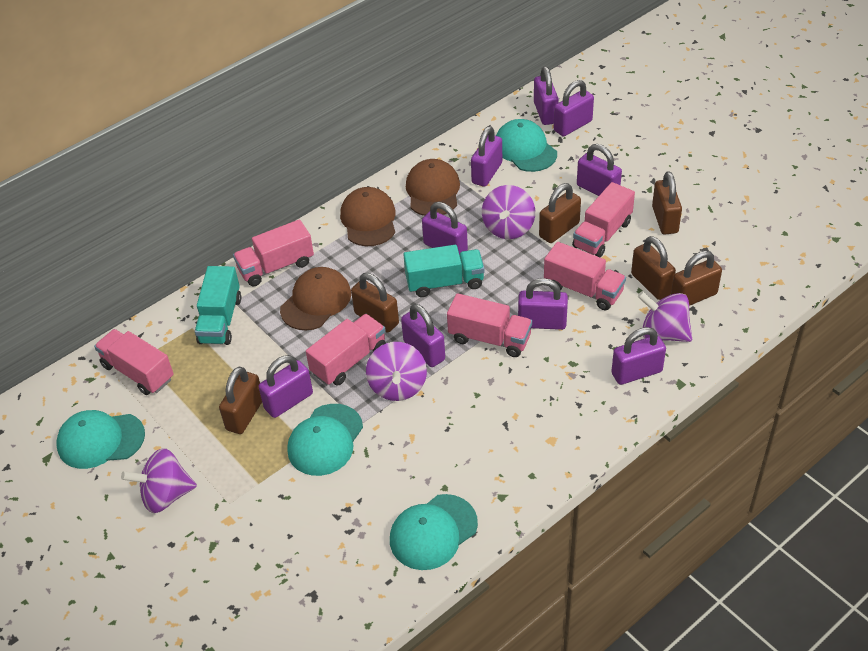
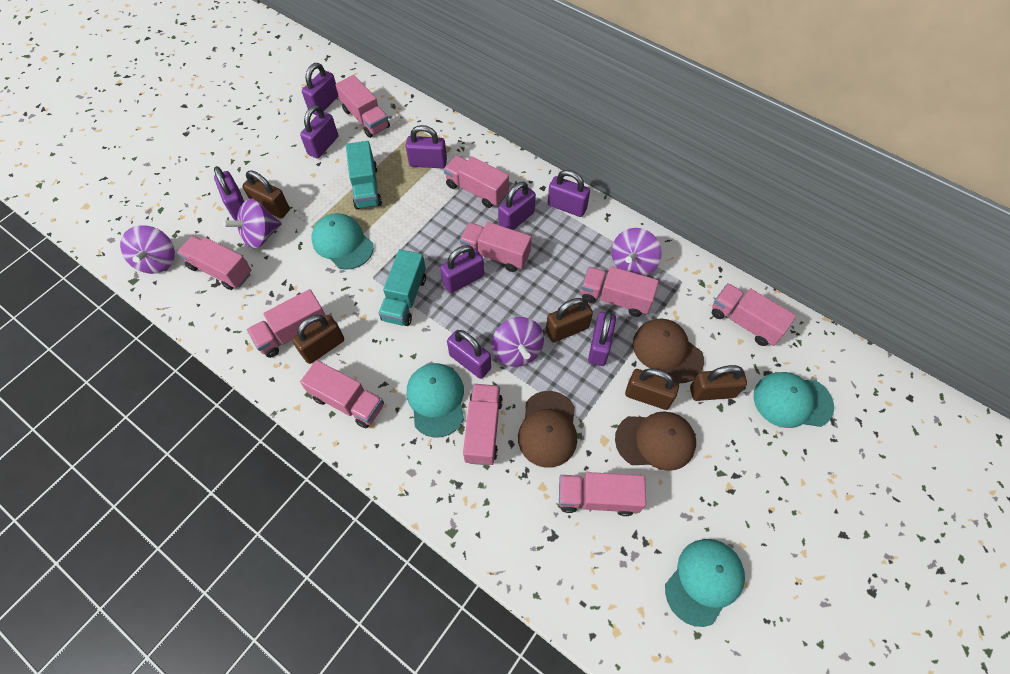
brown padlock: [219,366,262,434] [351,273,399,333] [539,183,581,243] [631,236,676,300] [652,171,682,234] [671,251,722,306] = 6 -> [242,170,290,218] [292,315,344,364] [546,298,593,343] [625,368,679,410] [690,365,747,401] = 5
pink truck: [94,329,174,395] [233,219,314,286] [306,314,386,386] [447,293,532,357] [544,242,626,310] [572,182,635,258] = 6 -> [177,236,251,290] [247,289,326,358] [300,360,384,428] [335,75,390,138] [444,155,509,208] [459,222,531,272] [463,384,503,465] [559,472,646,516] [581,266,659,317] [712,283,796,346] = 10

